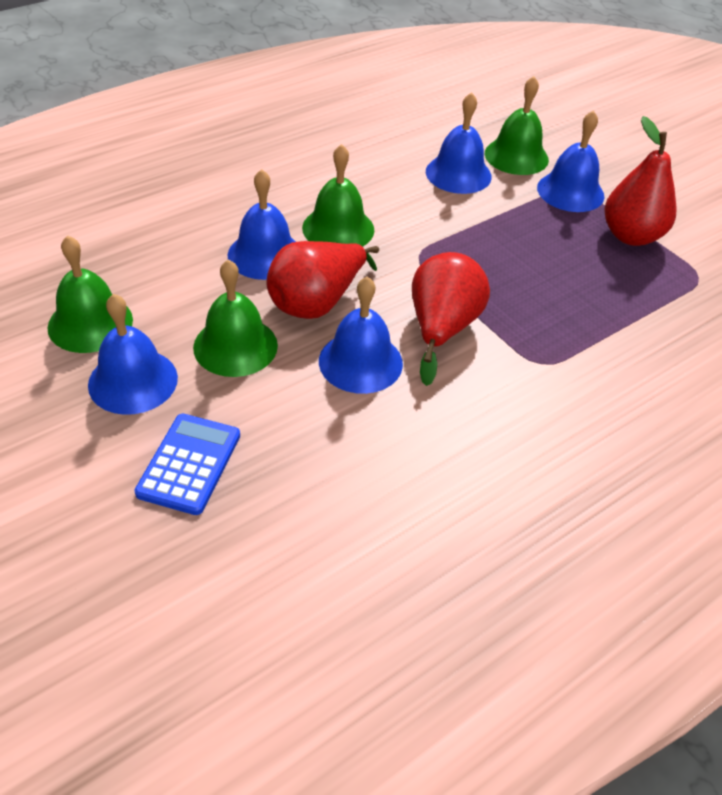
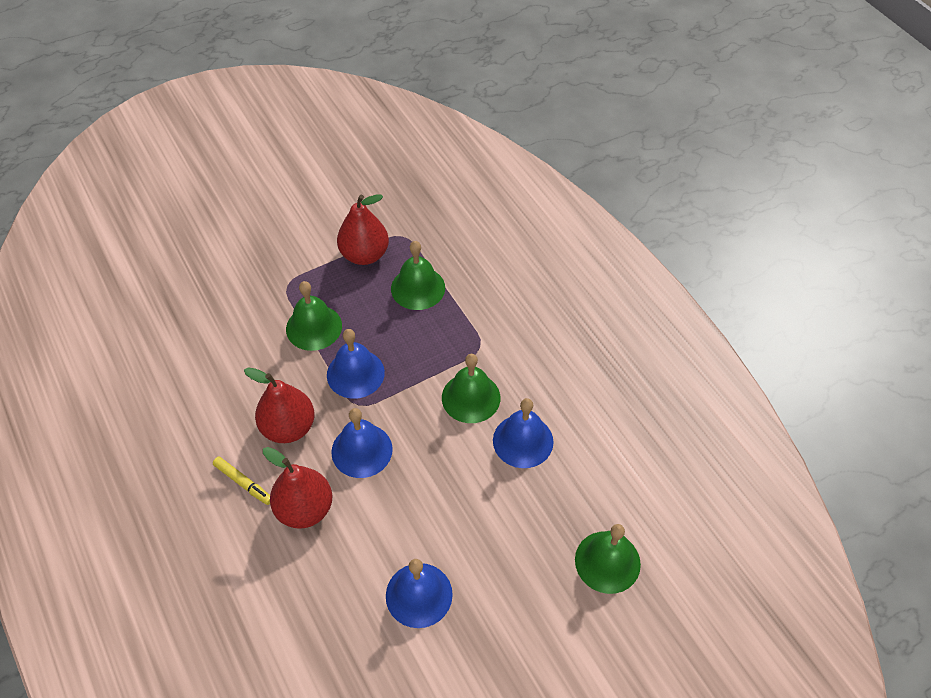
blue bell: [88,294,178,415] [228,169,296,280] [319,277,403,394] [426,92,492,194] [537,110,604,212] = 5 -> [327,329,385,399] [331,408,393,478] [386,559,453,628] [493,398,554,468] = 4
blue calculator: [134,414,240,515] = 1 -> none = 0
yellow marker: none = 0 -> [213,457,270,505] = 1

